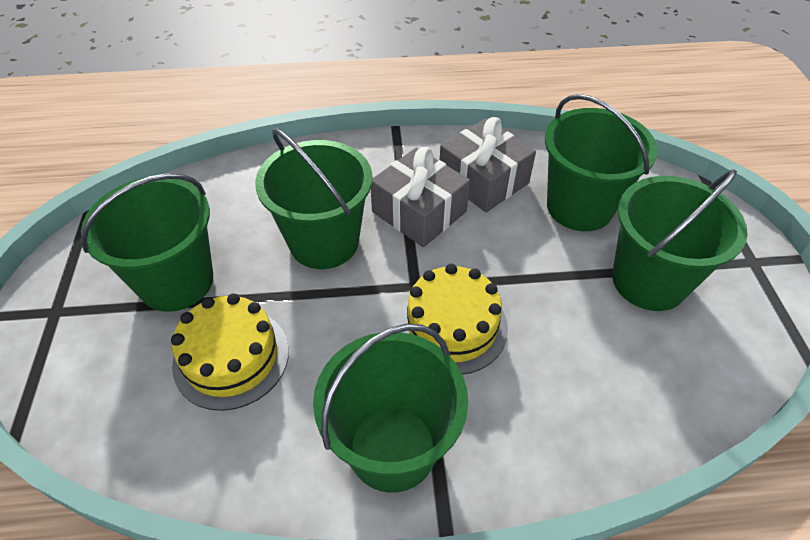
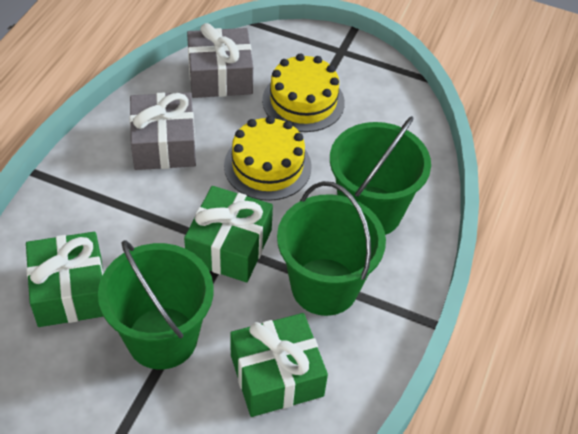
green bucket: [81,173,213,312] [255,128,372,269] [313,324,468,493] [545,94,658,231] [612,169,748,311] = 5 -> [98,240,214,370] [277,181,386,316] [330,116,431,235] = 3
green gift: none = 0 -> [26,232,104,327] [184,186,273,282] [230,313,328,417] = 3

